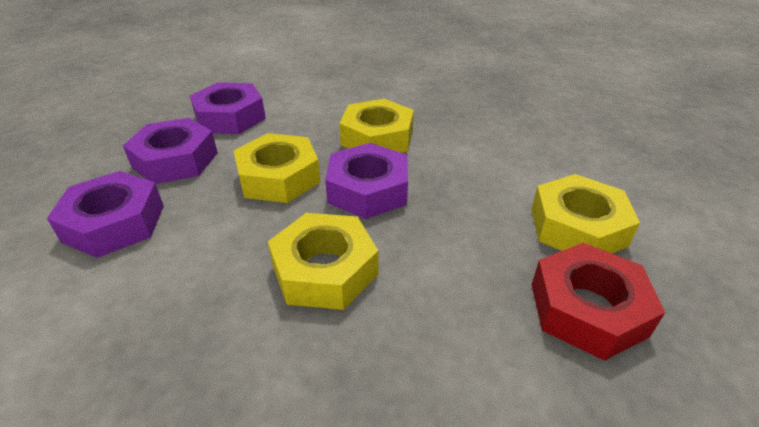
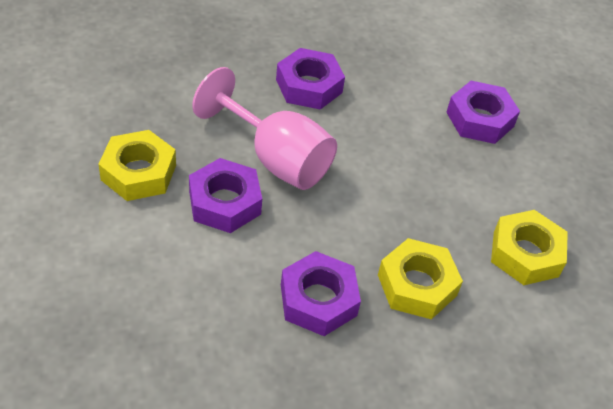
pink goblet: none = 0 -> [192,67,337,190] = 1
red nut: [532,243,665,361] = 1 -> none = 0
yellow nut: [233,133,320,203] [268,213,378,310] [339,99,414,153] [531,174,640,253] = 4 -> [98,130,176,201] [378,238,463,319] [491,210,568,285] = 3

